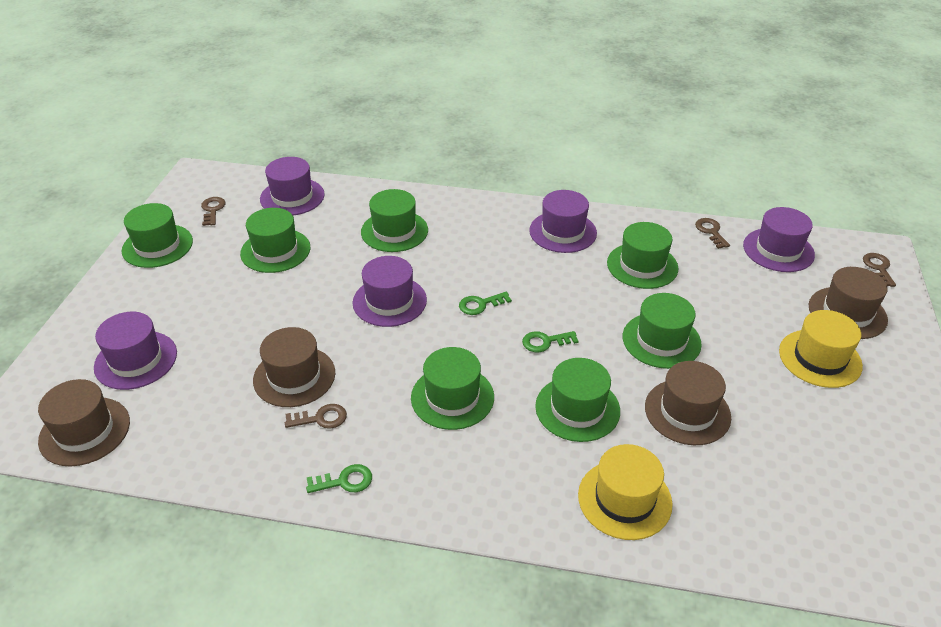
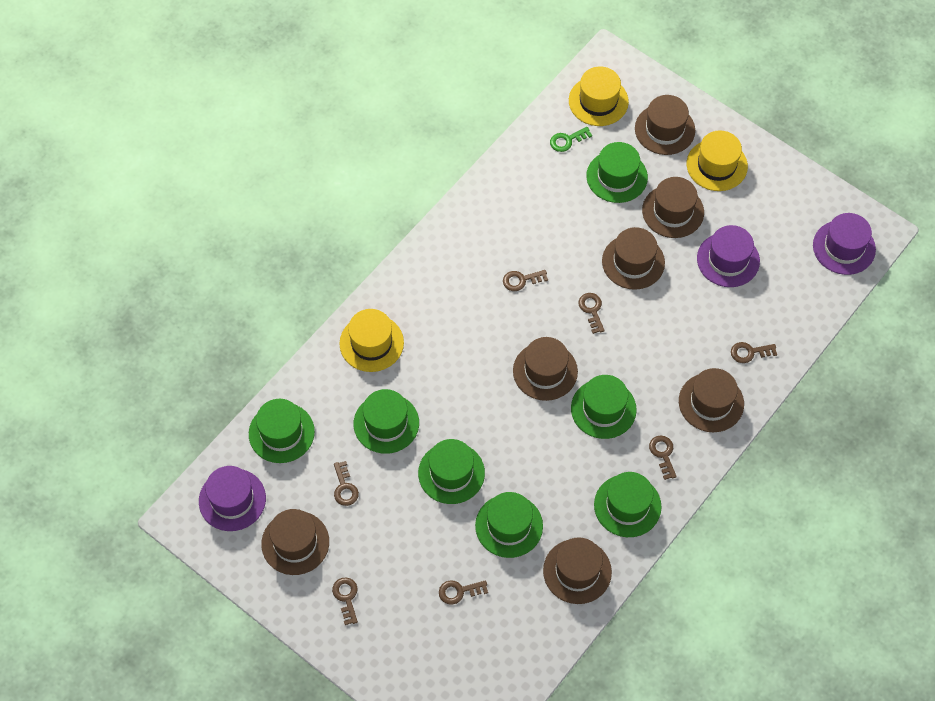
brown hat: [38,379,130,467] [253,327,335,407] [645,361,731,445] [809,267,888,339] = 4 -> [261,509,329,575] [513,337,578,401] [543,537,612,604] [602,227,665,290] [635,95,695,155] [642,177,704,238] [679,368,744,432] = 7
brown key: [201,197,225,226] [285,404,347,429] [695,218,730,249] [863,253,896,287] = 4 -> [332,577,358,625] [334,461,359,506] [439,580,488,605] [503,270,548,291] [579,293,605,334] [649,436,677,480] [731,342,777,363] = 7
green key: [306,464,372,493] [459,292,512,315] [522,331,579,353] = 3 -> [550,127,592,152] = 1
purple hat: [94,312,177,390] [260,157,325,215] [353,256,427,327] [529,190,597,253] [743,207,815,272] = 5 -> [199,466,266,531] [697,225,760,287] [813,213,876,275] = 3
yellow hat: [578,444,673,540] [779,310,863,388] = 2 -> [339,309,404,372] [569,66,629,126] [687,130,748,191] = 3

